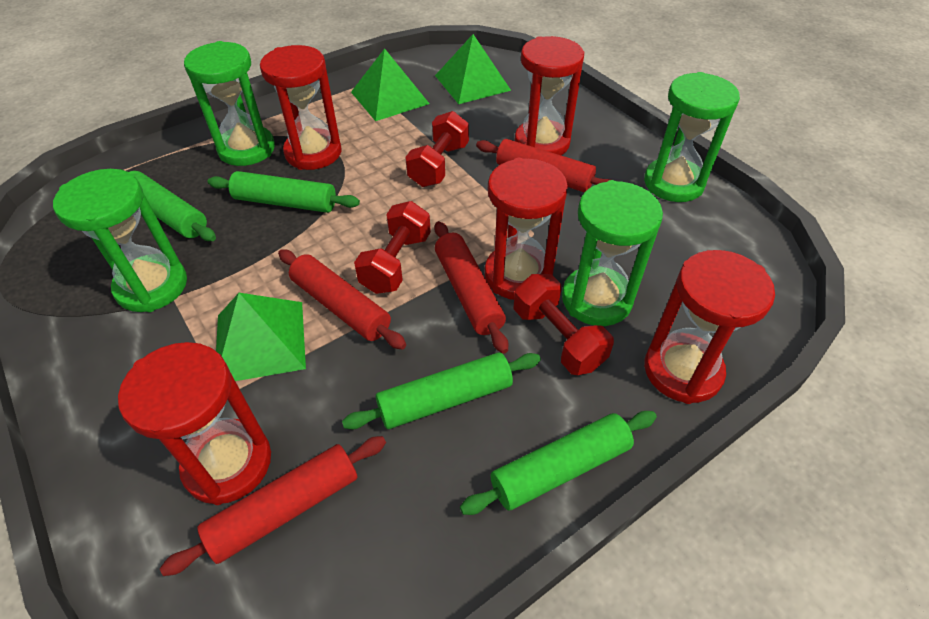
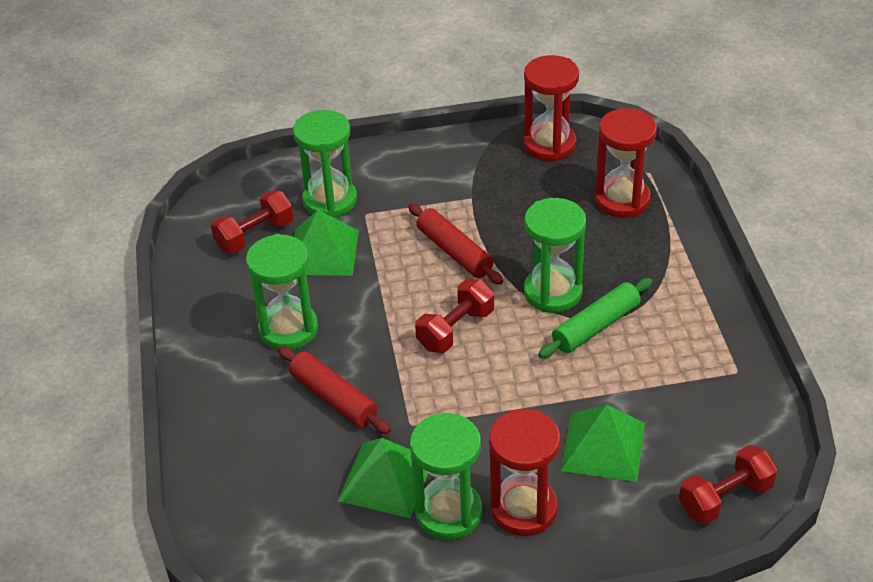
green rolling pin: [120,169,216,241] [207,171,360,213] [342,353,541,430] [460,411,657,515] = 4 -> [538,278,653,358] = 1
red hourglass: [118,342,271,505] [260,45,342,170] [484,158,568,300] [515,36,584,156] [644,250,775,404] = 5 -> [489,409,560,536] [523,55,579,161] [595,108,657,218] = 3
red rolling pin: [160,436,386,576] [278,249,406,349] [434,221,509,354] [476,139,611,193] = 4 -> [278,346,391,434] [408,203,503,285] = 2

